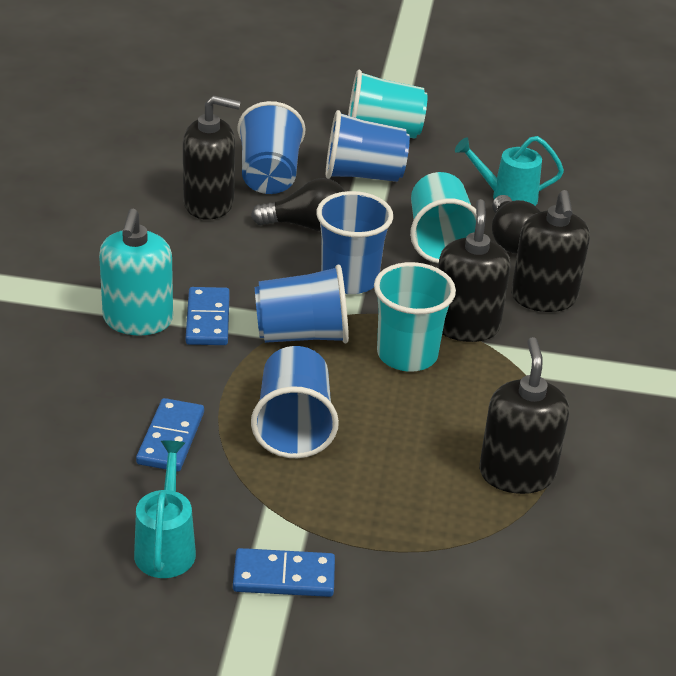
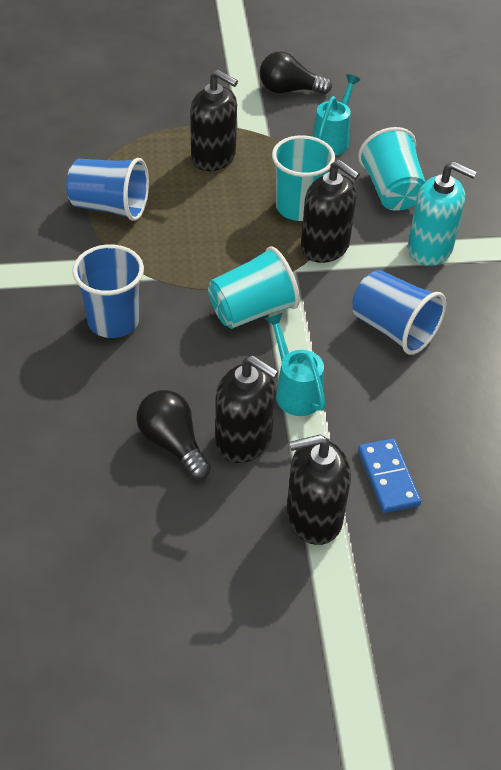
blue cup: [238,101,305,194] [251,346,339,458] [255,265,349,343] [316,191,393,294] [326,110,410,182] = 5 -> [66,158,149,221] [72,244,144,338] [352,270,446,355] = 3
blue domino: [136,398,204,472] [186,287,230,345] [233,548,335,597] = 3 -> [358,438,421,513] = 1

